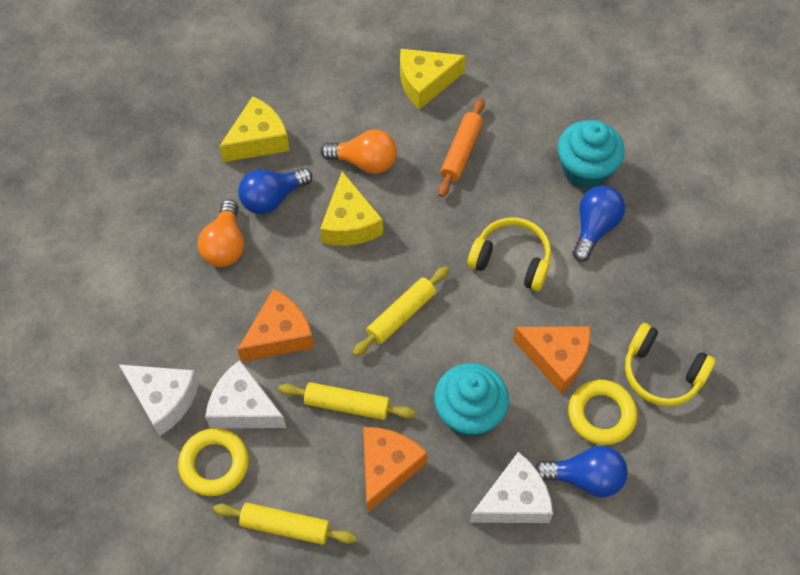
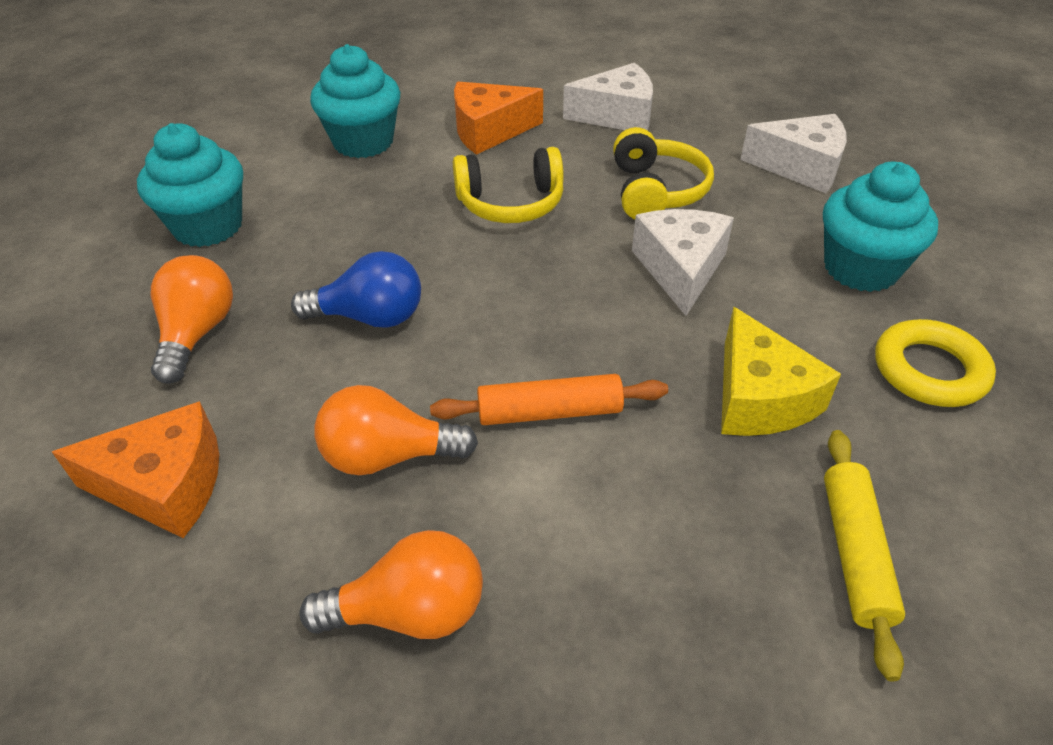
blue light bulb: [238,168,313,214] [535,446,628,497] [573,186,625,262] = 3 -> [291,251,421,328] = 1
orange cheese: [237,289,314,362] [363,427,428,513] [513,326,591,394] = 3 -> [52,401,219,538] [454,81,543,155] = 2
orange light bulb: [198,199,244,267] [321,129,397,174] = 2 -> [150,255,233,384] [300,530,483,639] [315,385,478,475] = 3
turquoise cupcake: [434,363,509,437] [557,120,625,189] = 2 -> [137,123,243,247] [310,44,400,158] [823,162,938,292] = 3
yellow cheese: [219,96,290,162] [320,171,383,246] [400,49,466,110] = 3 -> [721,307,841,436] = 1
yellow ring: [178,428,249,496] [568,380,637,445] = 2 -> [875,319,996,407] = 1
yellow rolling pin: [213,503,357,545] [279,382,416,420] [352,266,449,356] = 3 -> [824,430,905,682] = 1

